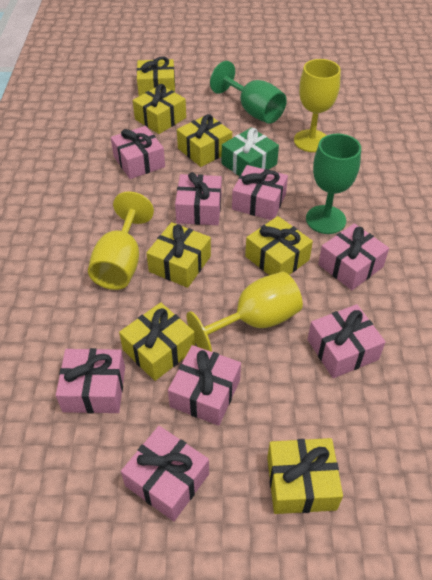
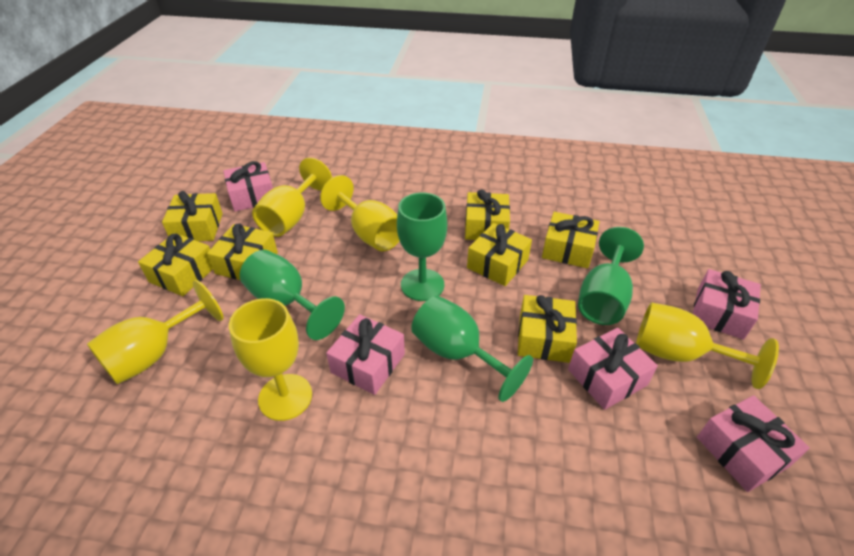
green gift: [222,128,279,176] = 1 -> none = 0
green goblet: [210,61,287,124] [306,134,361,234] = 2 -> [240,250,345,340] [397,192,447,301] [411,296,533,402] [578,227,644,325] = 4
pink gift: [56,348,125,413] [111,126,165,179] [121,426,209,521] [168,345,241,426] [175,172,222,225] [232,165,288,220] [307,304,386,378] [318,223,389,290] = 8 -> [223,161,273,211] [326,314,405,395] [568,328,658,410] [693,269,761,340] [697,395,810,492] = 5
yellow goblet: [88,191,154,290] [186,272,303,352] [294,59,341,152] = 3 -> [87,280,224,384] [229,298,312,421] [252,158,332,237] [320,175,400,251] [636,302,779,389] = 5

